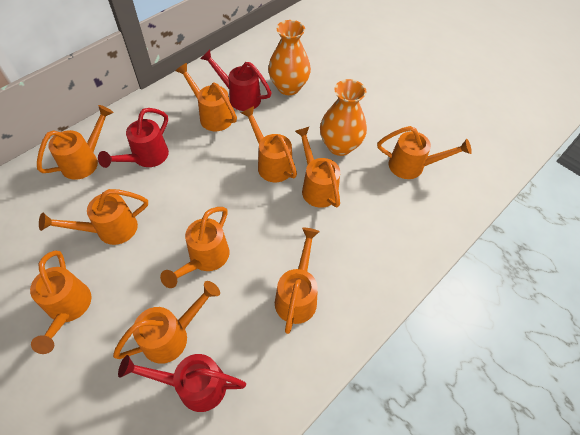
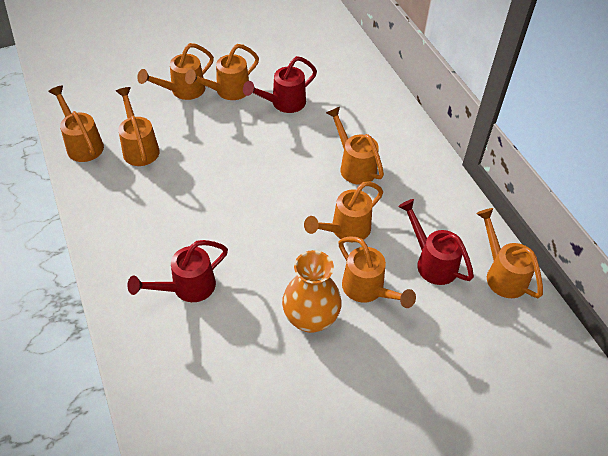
orange vase: [268,20,311,95] [320,79,367,156] = 2 -> [282,250,342,333] = 1
orange watering can: [30,251,91,354] [37,105,114,180] [39,189,148,245] [113,281,220,364] [160,207,230,288] [175,63,237,131] [241,106,297,182] [275,228,320,334] [295,126,340,208] [377,126,472,179] = 10 -> [48,85,104,162] [116,87,160,166] [137,43,214,100] [185,44,259,100] [304,182,383,242] [326,107,384,185] [338,236,416,308] [476,208,543,298] = 8

